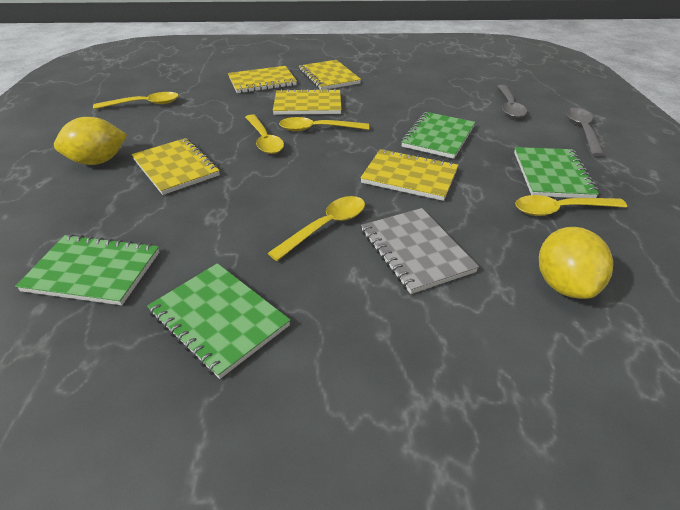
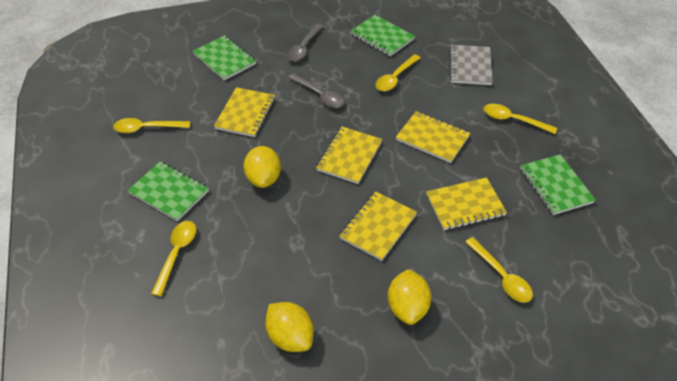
yellow lemon: [54,117,127,165] [539,227,613,299] = 2 -> [243,146,281,188] [265,302,314,352] [388,269,431,325] = 3

